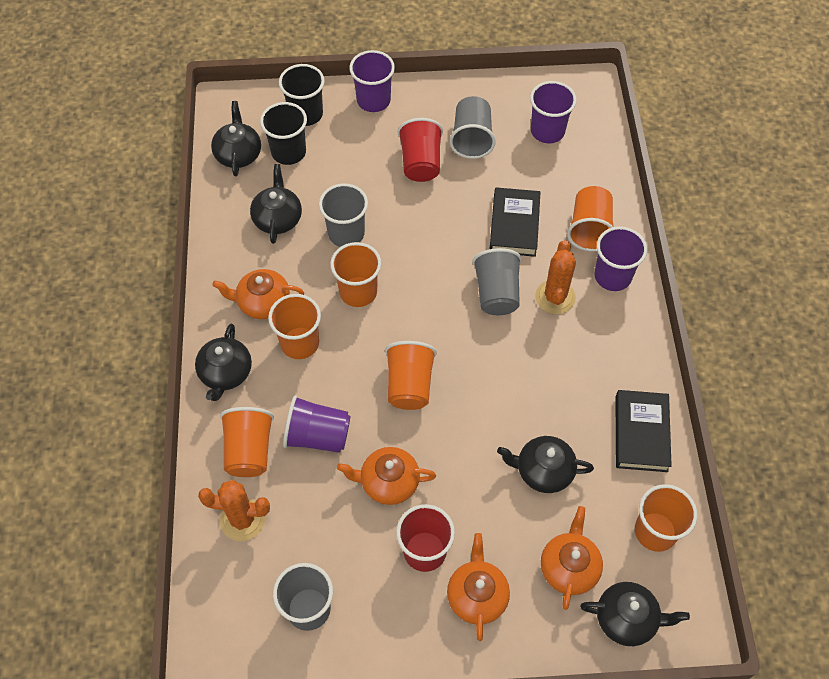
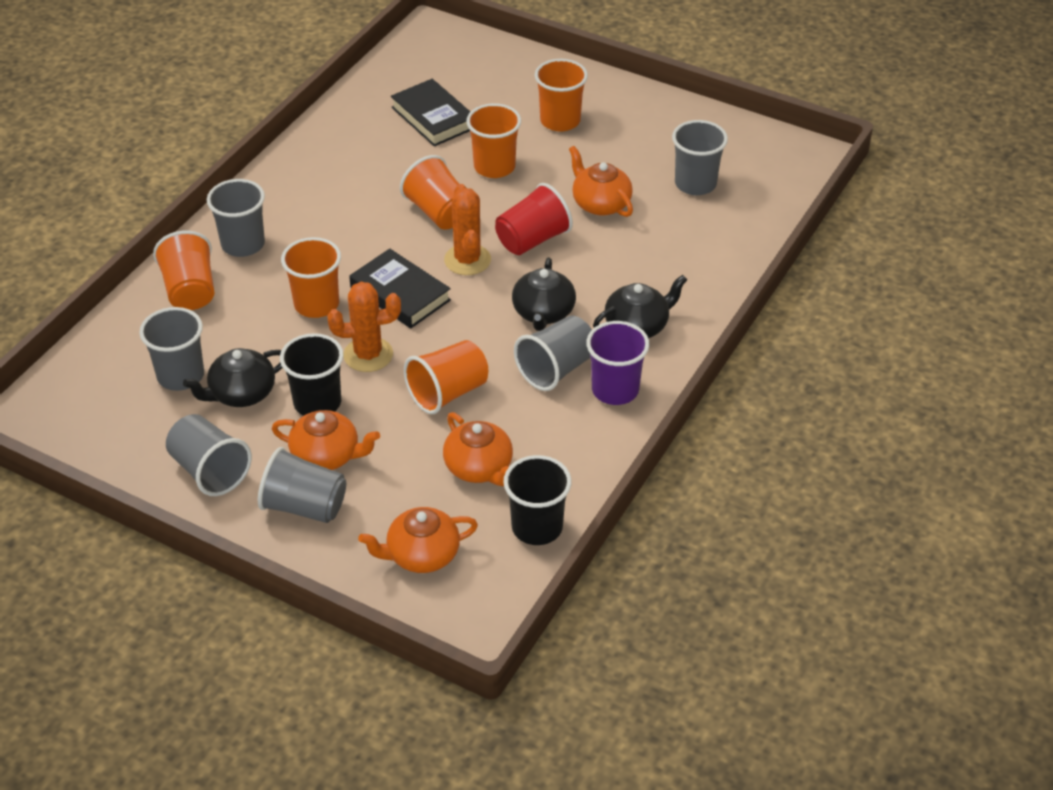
black teapot: [195,324,252,401] [211,101,261,176] [250,164,302,244] [497,436,594,493] [580,582,690,646] = 5 -> [183,348,283,407] [512,258,576,331] [593,275,687,338] = 3
grey cup: [273,563,333,631] [319,183,368,247] [450,96,496,159] [472,248,522,315] = 4 -> [139,307,204,391] [166,414,252,496] [207,179,265,257] [258,447,346,523] [514,315,592,391] [672,120,728,195] = 6
purple cup: [283,395,351,453] [349,50,395,112] [530,81,577,143] [595,227,647,291] = 4 -> [586,321,649,405] = 1
red cup: [396,504,455,572] [398,118,443,182] = 2 -> [495,183,573,255] = 1

